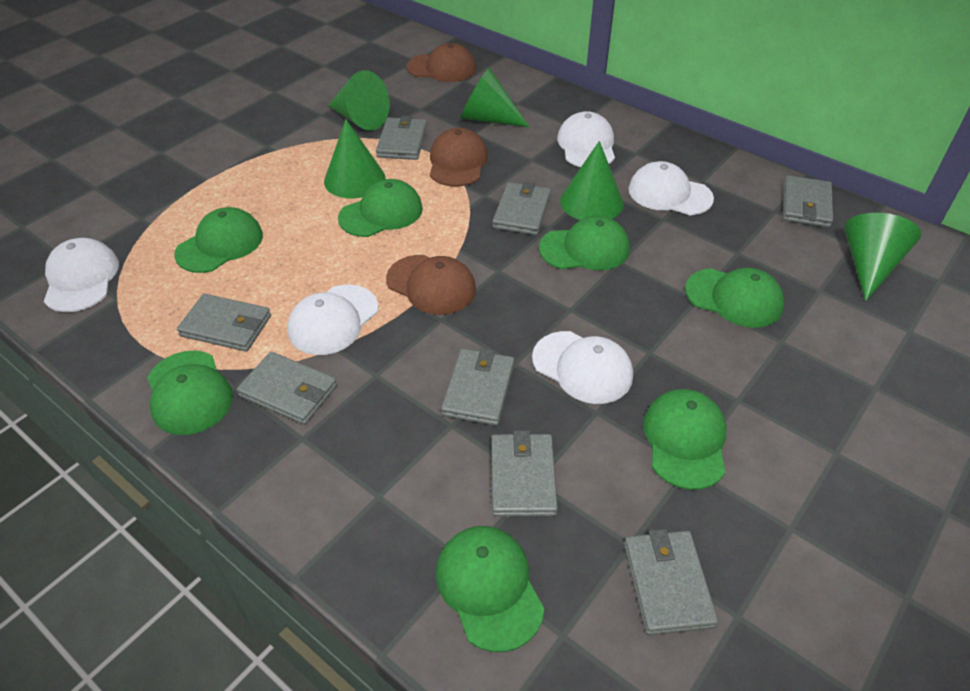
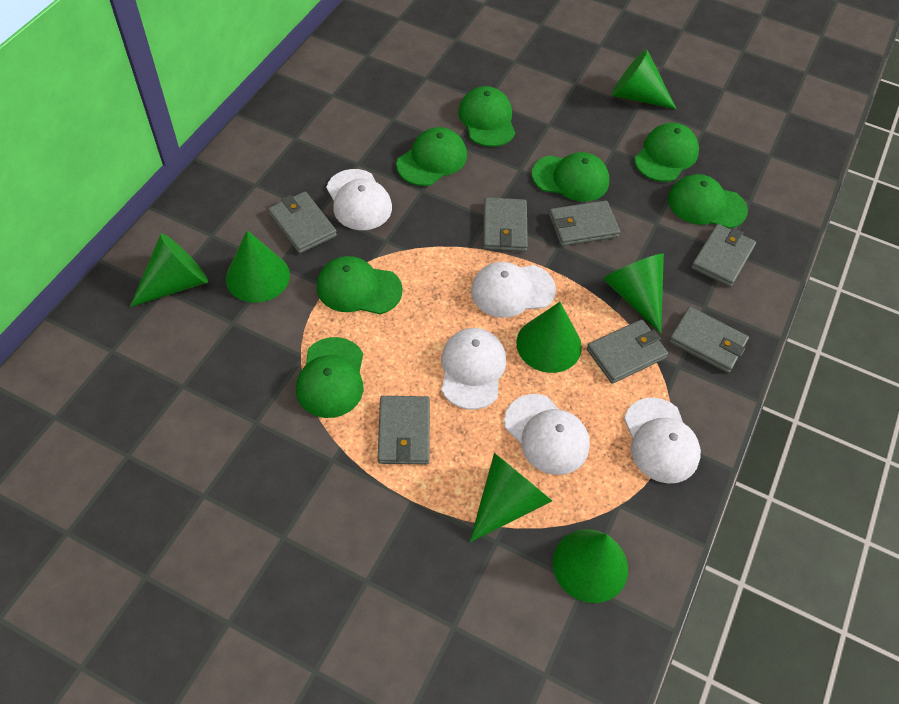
brown cap: [386,255,476,315] [407,43,476,82] [430,128,488,187] = 3 -> none = 0
green cone: [324,119,386,198] [328,70,390,130] [461,67,529,127] [560,141,623,220] [844,213,921,301] = 5 -> [130,233,208,307] [226,230,290,303] [470,453,552,542] [516,302,582,373] [553,529,628,603] [603,253,664,333] [612,49,676,109] = 7
grey wallet: [177,294,271,351] [237,352,337,425] [376,116,427,160] [441,348,514,426] [491,430,558,517] [492,182,551,235] [624,529,718,635] [783,175,833,228] = 8 -> [268,191,337,254] [378,396,430,464] [483,197,528,252] [549,200,620,246] [587,319,668,384] [669,307,749,373] [691,224,756,287] = 7

